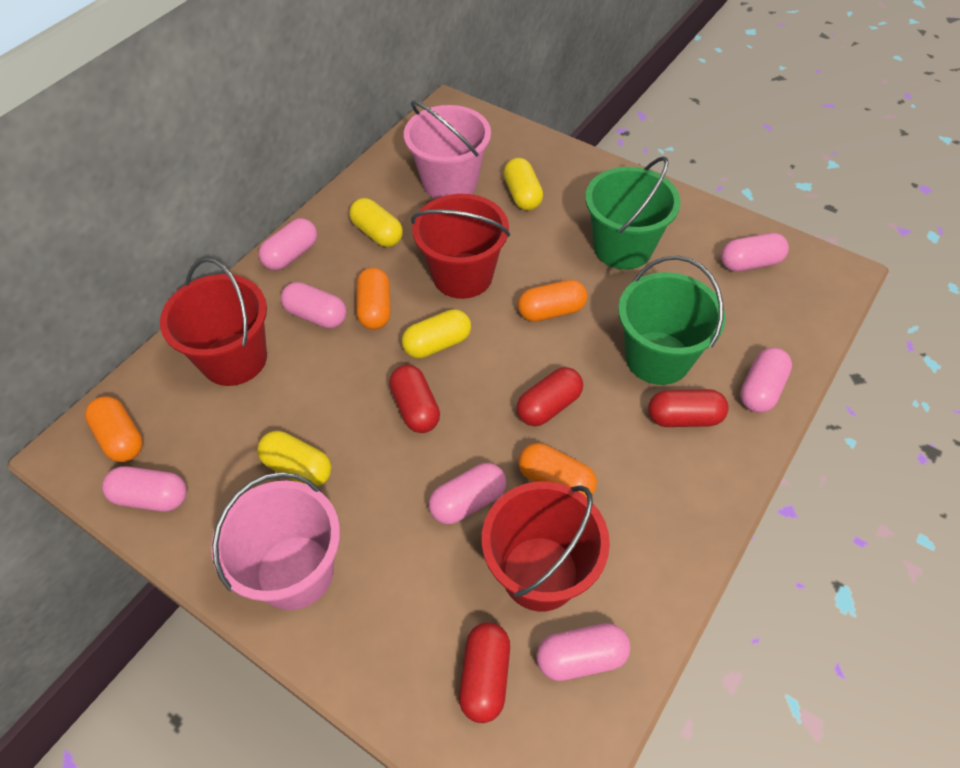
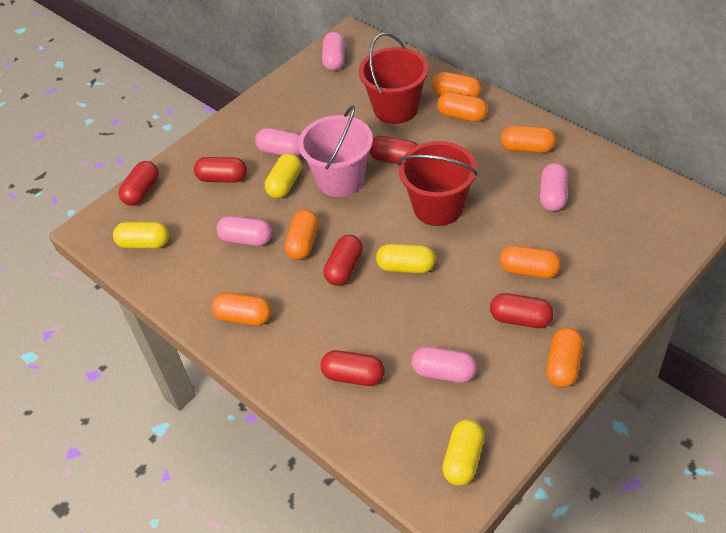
green bucket: [585,156,681,270] [618,256,726,385] = 2 -> none = 0
orange capsule: [85,396,143,462] [357,268,391,330] [518,280,587,322] [519,443,597,497] = 4 -> [212,293,272,326] [285,210,318,260] [432,72,481,97] [437,92,488,122] [500,245,561,278] [501,126,556,153] [547,328,583,388] = 7
pink bucket: [211,472,340,610] [404,100,491,199] = 2 -> [298,105,373,197] = 1
pink capsule: [102,466,187,512] [258,218,317,270] [281,282,347,329] [429,463,506,524] [536,623,630,681] [721,233,789,272] [740,347,792,413] = 7 -> [216,216,272,246] [255,128,301,156] [322,32,345,71] [411,346,477,383] [540,163,568,211] = 5
red bucket: [160,258,267,386] [411,194,510,299] [482,482,610,611] = 3 -> [359,33,429,124] [398,141,478,226] = 2
red capsule: [389,365,440,433] [459,622,510,723] [517,367,583,426] [648,389,729,427] = 4 -> [118,161,159,206] [194,157,247,183] [320,350,385,386] [324,235,363,286] [369,136,418,164] [490,293,554,328] = 6

